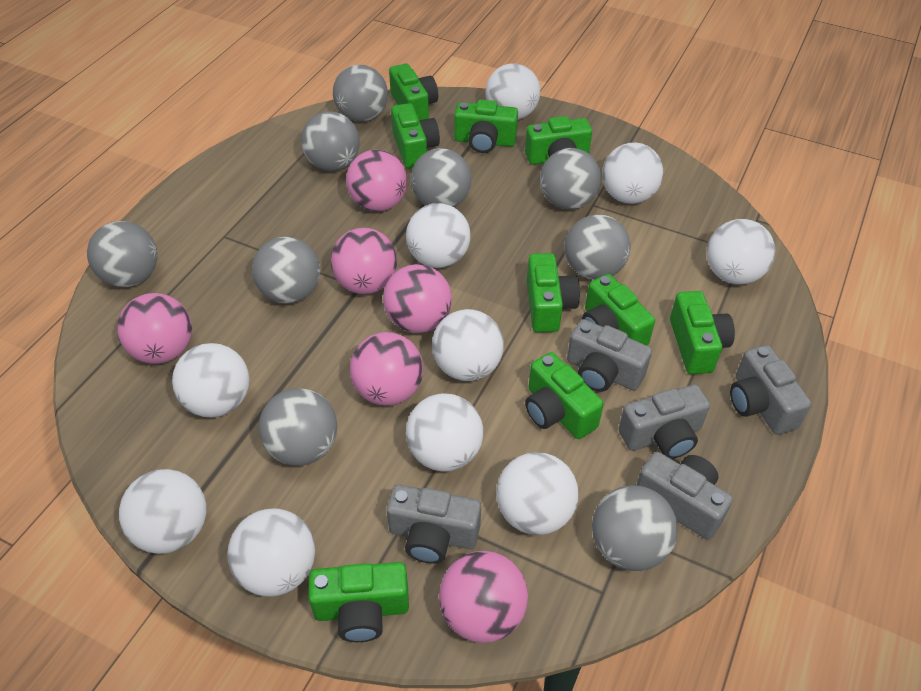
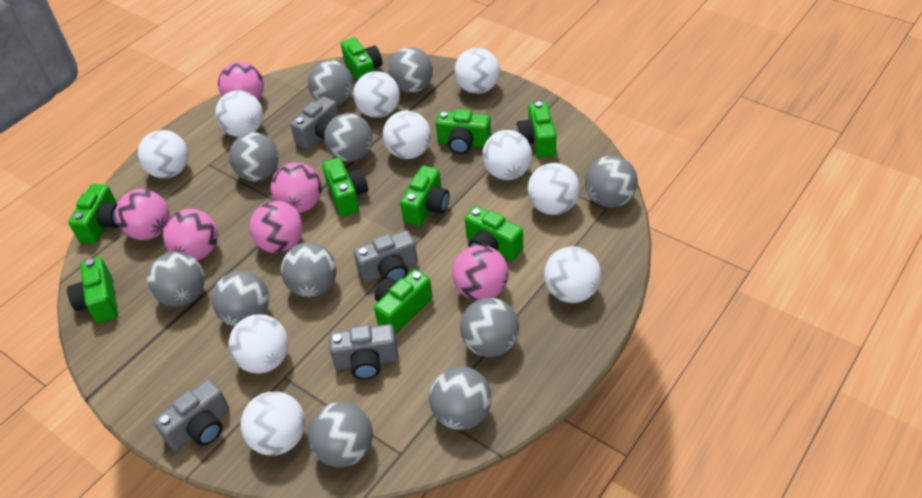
grey ball: [87,221,158,287] [252,237,320,304] [259,388,337,466] [301,111,360,171] [333,65,388,122] [411,148,471,207] [540,148,601,210] [565,214,631,280] [592,485,678,571] = 9 -> [147,252,205,307] [212,271,270,327] [229,132,279,181] [281,242,337,297] [308,60,353,105] [308,402,373,467] [324,113,373,162] [388,47,433,93] [429,366,492,430] [460,298,519,357] [585,156,638,208] = 11
grey camera: [387,484,481,564] [567,319,652,392] [618,384,710,459] [636,452,733,540] [730,345,811,435] = 5 -> [153,379,229,451] [290,96,339,149] [329,324,398,380] [354,230,418,283] = 4

